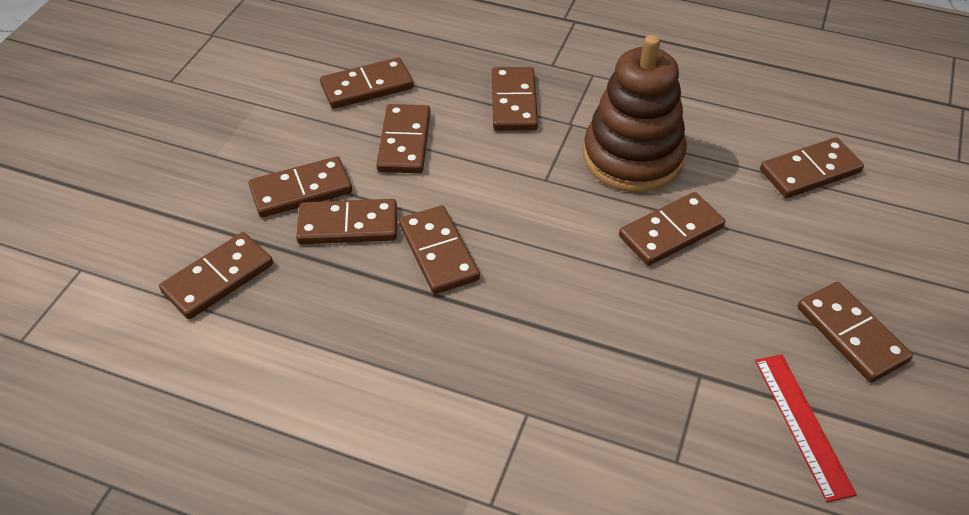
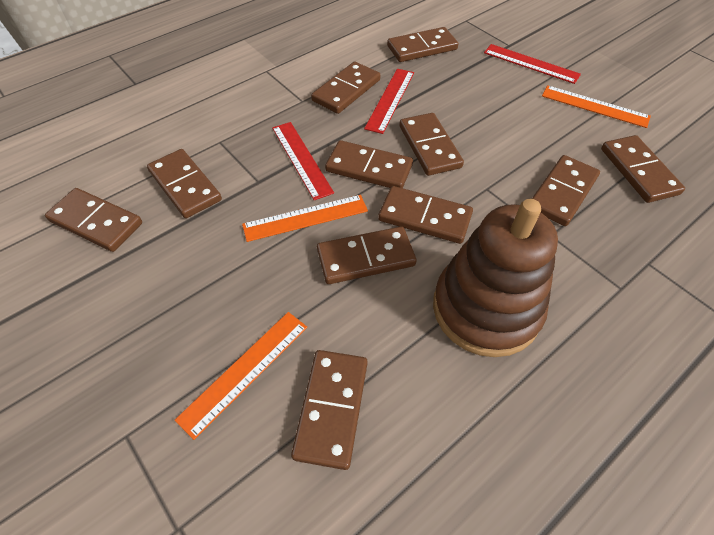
brown domino: [159,232,273,319] [248,156,352,217] [296,199,397,244] [320,57,413,109] [376,104,431,173] [399,205,480,294] [492,67,538,131] [619,192,725,266] [760,137,864,198] [798,282,913,382] = 10 -> [45,188,142,252] [147,149,222,218] [291,350,367,470] [311,62,380,114] [317,226,417,284] [325,140,413,188] [378,186,473,244] [387,27,458,62] [399,113,464,176] [532,155,600,226] [601,135,685,203] = 11
orange ruler: none = 0 -> [175,312,307,440] [242,195,368,242] [542,85,651,128] = 3
red ruler: [755,354,857,503] = 1 -> [272,122,334,200] [364,69,414,134] [484,44,581,84] = 3

